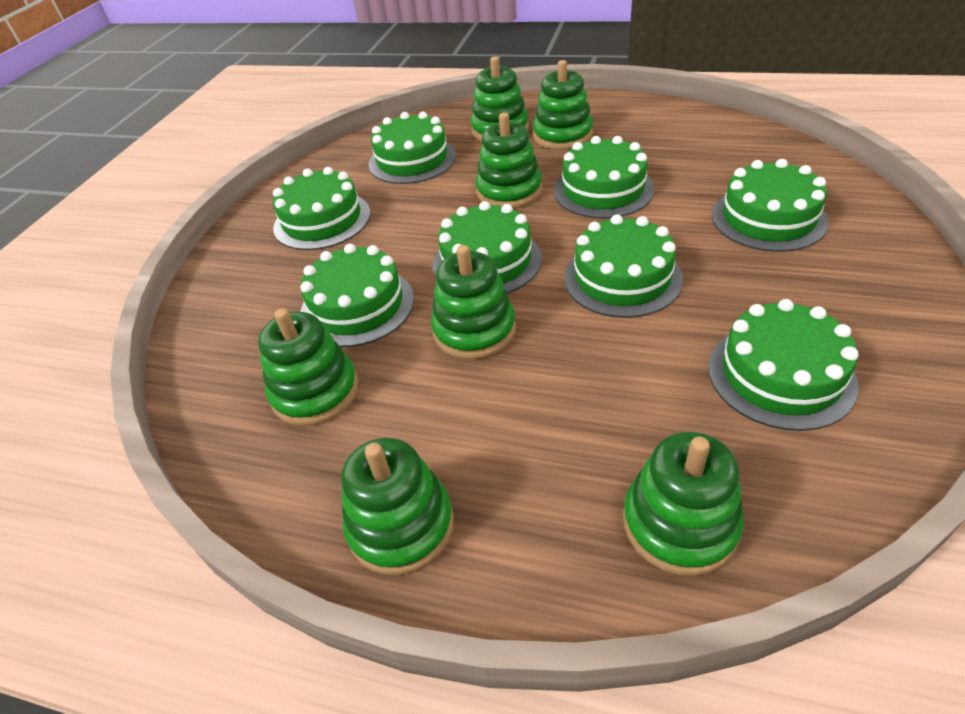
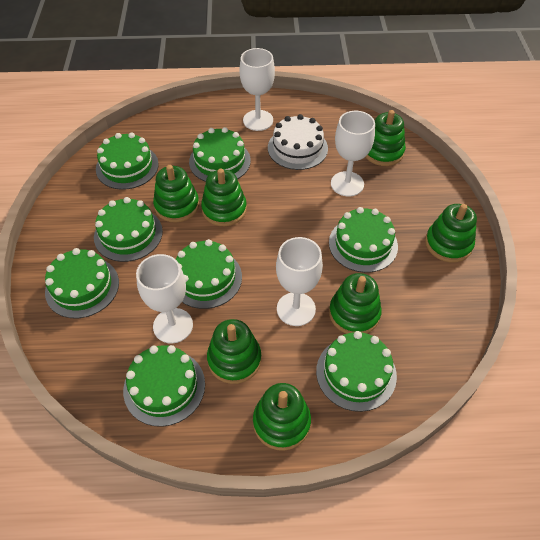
white cake: none = 0 -> [268,114,328,170] = 1
white goblet: none = 0 -> [136,254,193,344] [240,48,275,131] [276,237,323,326] [331,111,375,196] = 4

